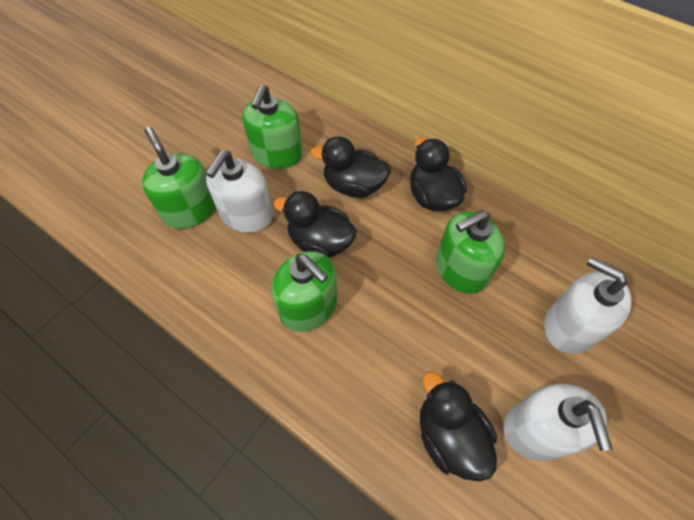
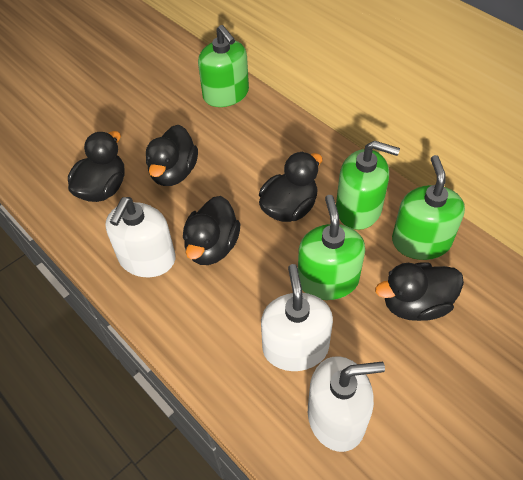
black duck: [273,191,357,257] [310,136,391,198] [410,137,467,212] [420,371,497,482] = 4 -> [68,131,125,202] [146,125,198,186] [183,196,241,265] [259,152,323,222] [375,262,464,321] = 5

